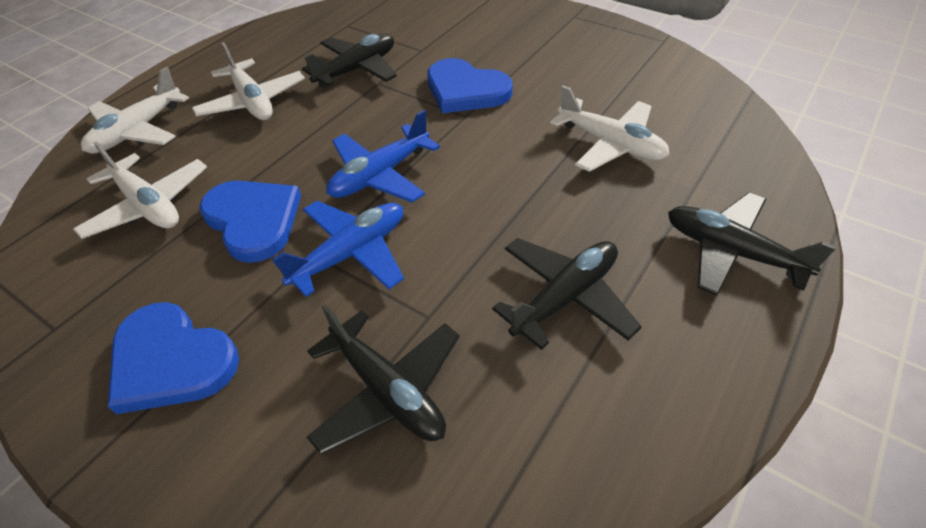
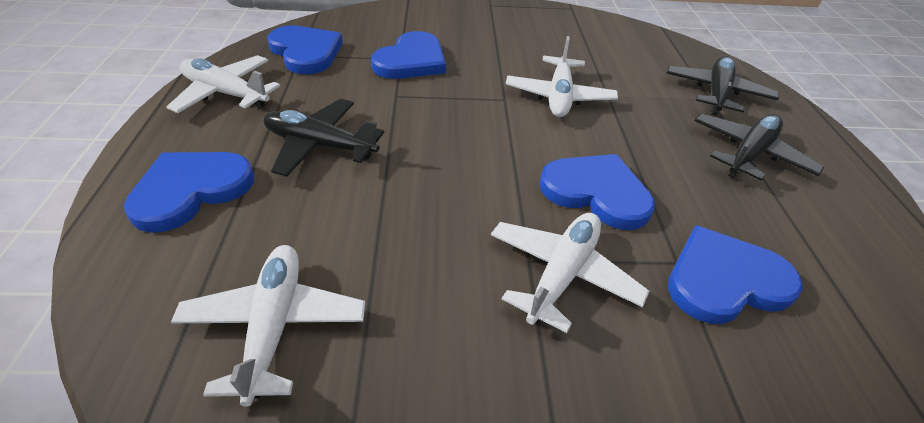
black plane: [302,33,397,88] [307,305,460,454] [492,238,642,350] [668,192,836,296] = 4 -> [263,99,384,177] [667,56,779,115] [694,114,824,181] = 3
blue heart: [108,302,239,414] [199,181,301,263] [427,58,513,113] = 3 -> [124,152,254,233] [267,25,343,74] [371,31,446,79] [539,154,655,230] [668,225,803,324] = 5
blue plane: [272,201,404,297] [326,110,440,203] = 2 -> none = 0

